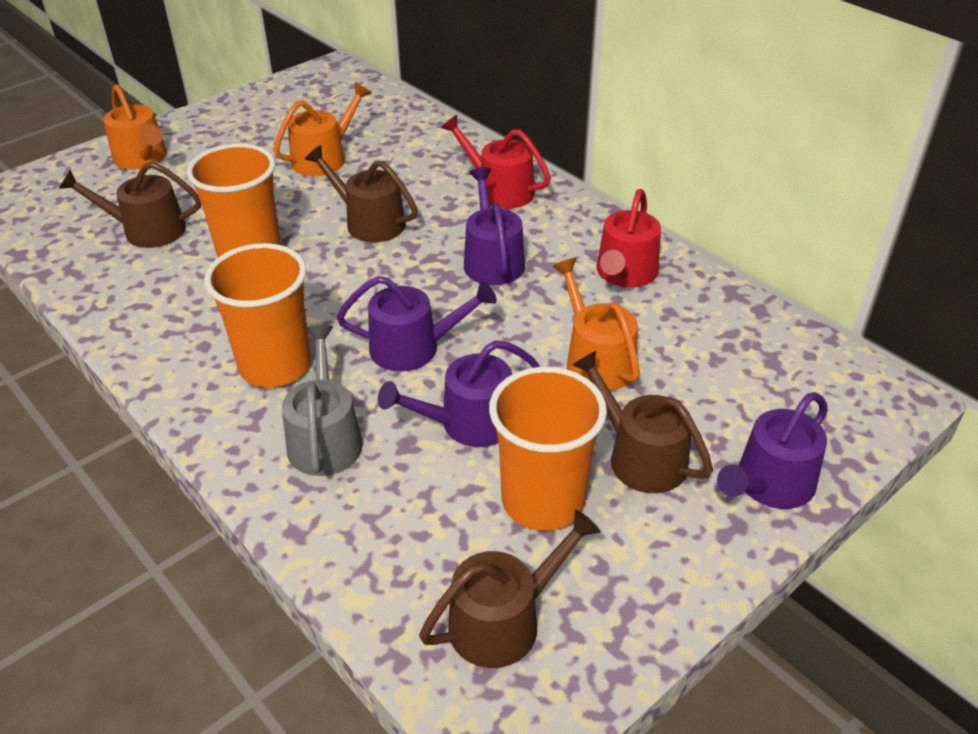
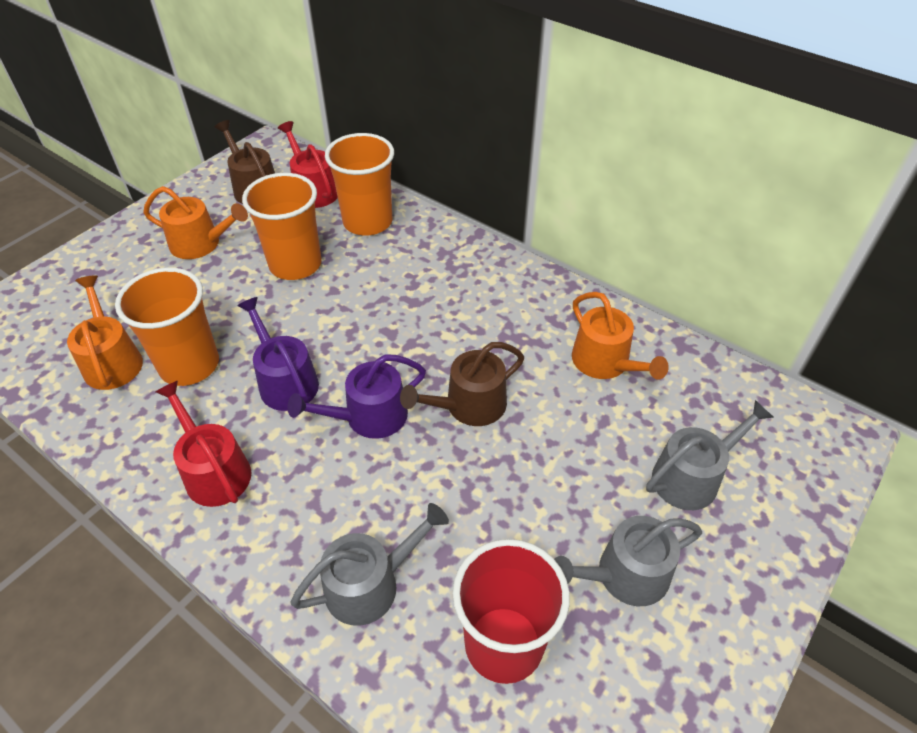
brown watering can: [59,162,201,248] [305,145,418,242] [419,510,600,668] [572,351,713,493] = 4 -> [214,120,275,204] [400,342,524,426] = 2
grey watering can: [282,325,363,476] = 1 -> [290,503,449,626] [554,516,702,606] [646,400,774,510] = 3
purple watering can: [337,276,497,371] [378,340,540,447] [464,167,525,285] [717,392,828,509] = 4 -> [237,297,319,411] [287,354,426,439] = 2
red cup: none = 0 -> [453,539,570,684] = 1

